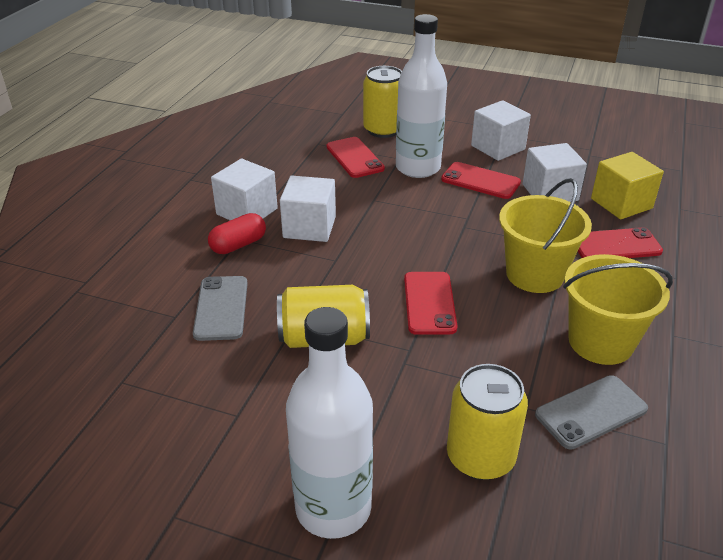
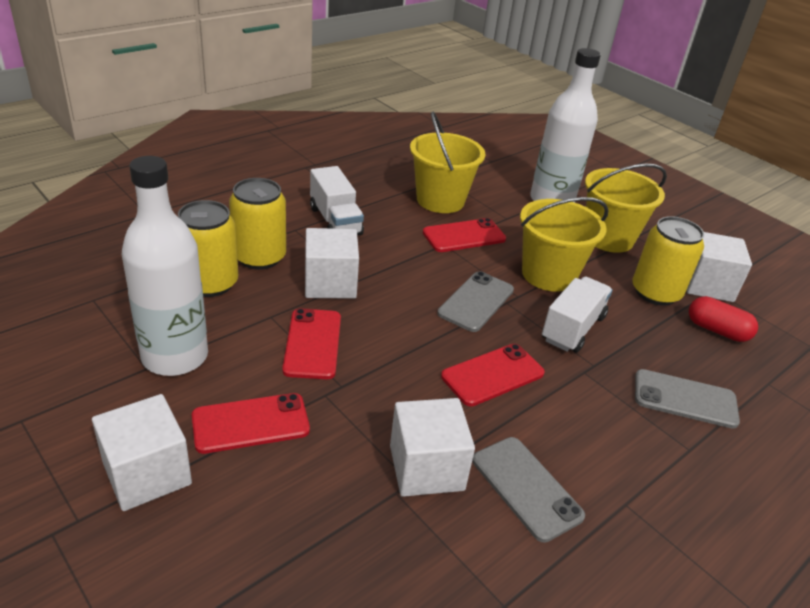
grey phone: [193,276,248,341] [535,375,648,450] = 2 -> [437,271,514,332] [472,437,585,543] [635,369,740,429] = 3
white truck: none = 0 -> [310,166,364,235] [542,277,613,353] = 2
yellow bucket: [499,178,592,293] [563,254,673,365] = 2 -> [410,112,485,213] [520,197,609,292] [585,163,667,253] = 3
yellow cube: [591,152,664,219] = 1 -> none = 0

